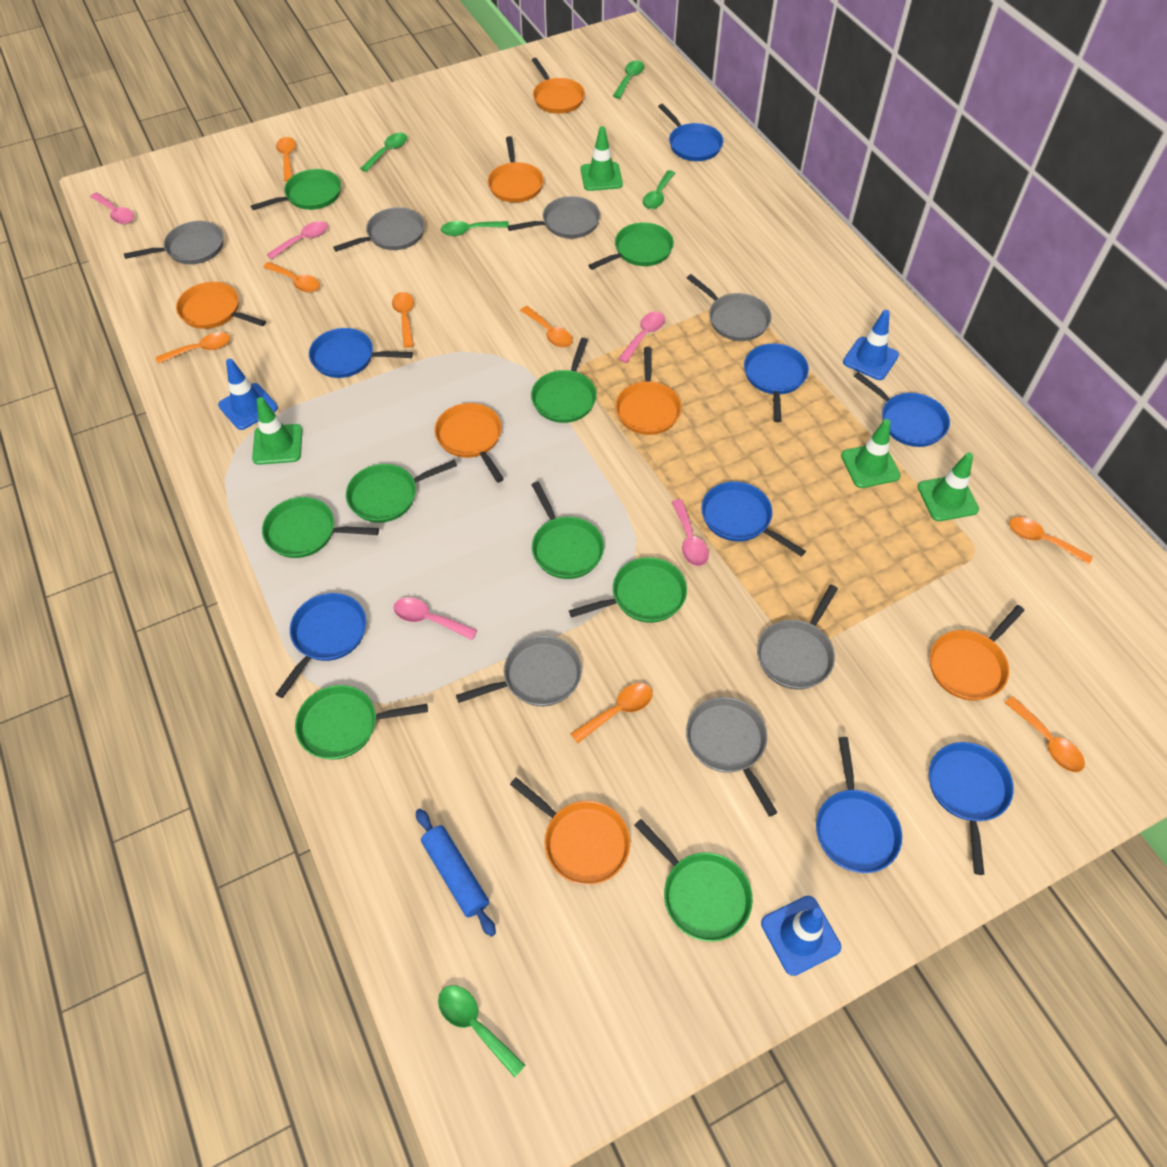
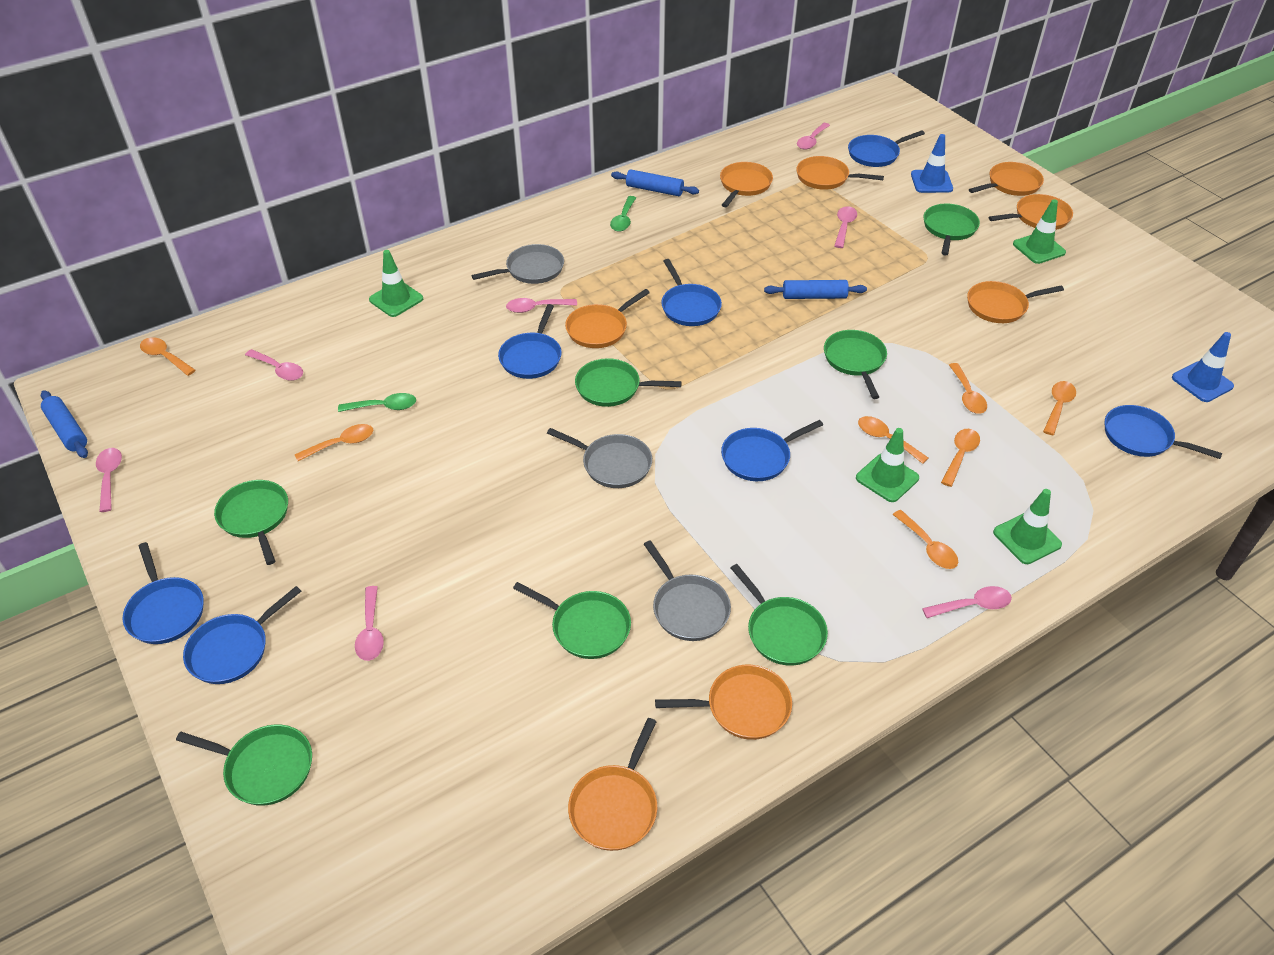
blue pan: [275,593,366,698] [309,328,413,378] [658,104,723,161] [701,481,806,557] [744,343,809,422] [816,737,902,873] [854,372,950,447] [929,742,1014,875] = 8 -> [123,542,204,644] [183,586,301,684] [498,304,562,379] [661,259,722,326] [721,420,823,481] [848,130,925,167] [1105,405,1222,459] = 7
blue rolling pin: [416,809,496,937] = 1 -> [41,390,88,458] [611,169,699,196] [764,280,867,299] = 3
blue traffic cone: [218,359,278,430] [761,896,841,976] [843,310,899,380] = 3 -> [911,134,953,193] [1172,332,1234,402] = 2
green pan: [251,169,341,210] [262,497,379,558] [295,685,428,760] [346,460,457,523] [531,338,597,423] [532,482,604,579] [569,557,687,623] [588,222,674,270] [634,819,753,942] = 9 -> [176,724,312,806] [214,480,288,565] [513,582,631,659] [575,358,682,407] [731,564,828,666] [824,330,887,399] [923,204,980,256] = 7
green spoon: [360,133,407,172] [438,985,525,1077] [441,221,509,236] [613,61,644,99] [643,170,675,209] = 5 -> [338,393,416,412] [610,196,636,232] = 2
grey pan: [124,221,223,264] [333,207,425,252] [456,635,582,706] [508,196,600,239] [686,697,778,817] [687,274,771,341] [757,585,838,690] = 7 -> [471,244,564,284] [547,428,652,488] [644,540,731,641] = 3
orange pan: [176,282,266,329] [434,403,504,483] [488,136,544,203] [510,777,630,885] [532,58,585,114] [615,347,682,435] [930,605,1025,701] = 7 -> [565,289,650,348] [568,718,657,851] [655,665,792,740] [720,162,773,207] [796,156,884,190] [967,281,1064,323] [969,162,1044,196] [989,194,1073,230] = 8
orange spoon: [156,332,230,364] [263,262,320,293] [276,137,296,182] [392,292,414,348] [520,306,573,348] [571,683,653,743] [1004,696,1085,772] [1009,517,1093,564] = 8 -> [140,337,196,376] [295,424,373,461] [858,416,928,464] [892,510,958,569] [941,429,980,487] [949,363,987,414] [1043,381,1076,435] = 7
pink spoon: [90,192,134,224] [266,221,328,260] [393,597,477,640] [618,312,665,363] [672,499,709,566] = 5 -> [96,448,122,512] [245,349,303,381] [355,586,384,661] [506,298,577,313] [797,123,830,150] [834,206,857,248] [922,586,1012,618] = 7

